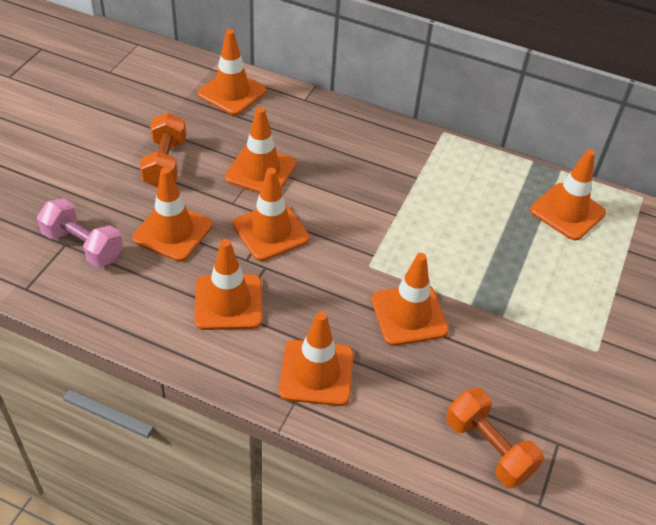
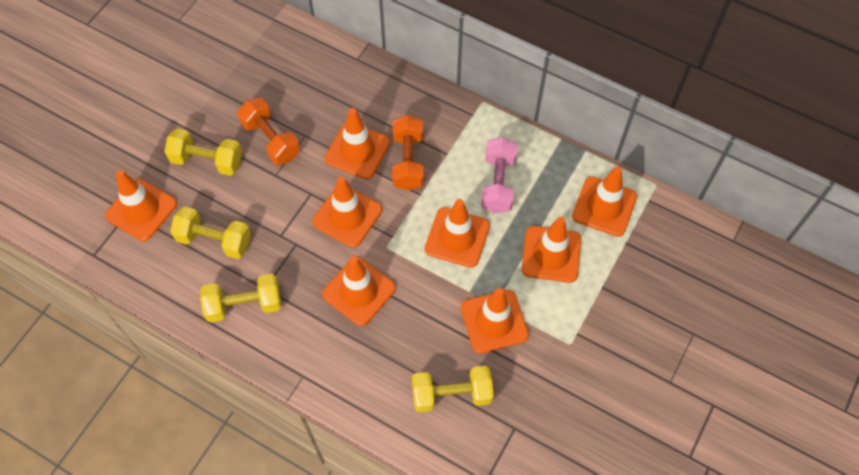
yellow dumbbell: none = 0 -> [165,128,242,176] [170,206,251,259] [200,274,281,323] [412,366,494,412] = 4

